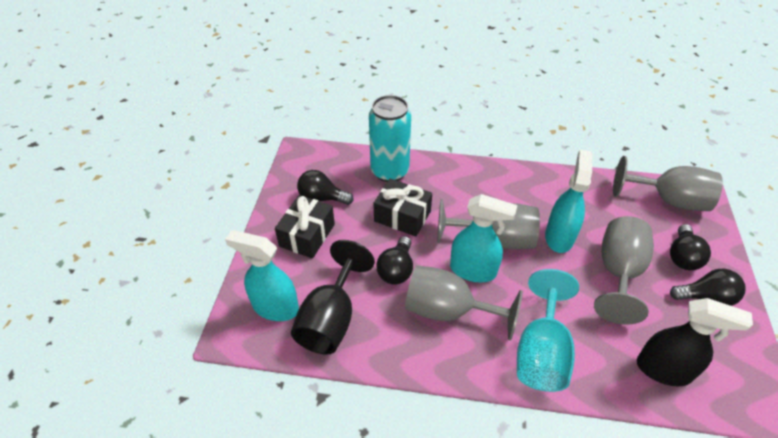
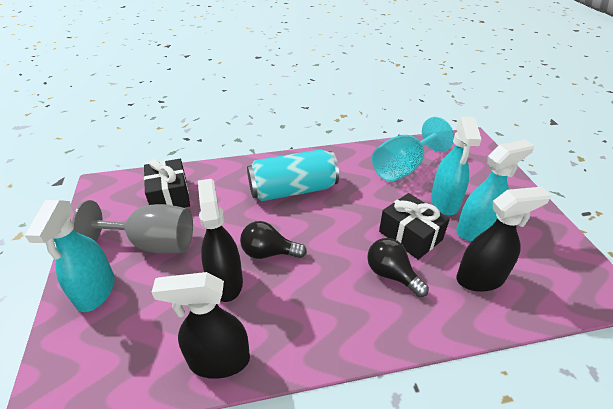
black goblet: [291,240,375,355] = 1 -> none = 0
black light bulb: [297,170,354,205] [376,236,413,284] [670,224,711,270] [670,268,746,306] = 4 -> [240,221,307,259] [367,238,429,297] = 2
black spray bottle: [637,298,753,386] = 1 -> [152,272,250,379] [198,179,243,302] [456,187,551,292] = 3
grey goblet: [405,265,523,341] [437,199,540,249] [594,216,654,325] [613,156,723,211] = 4 -> [72,200,193,254] = 1

